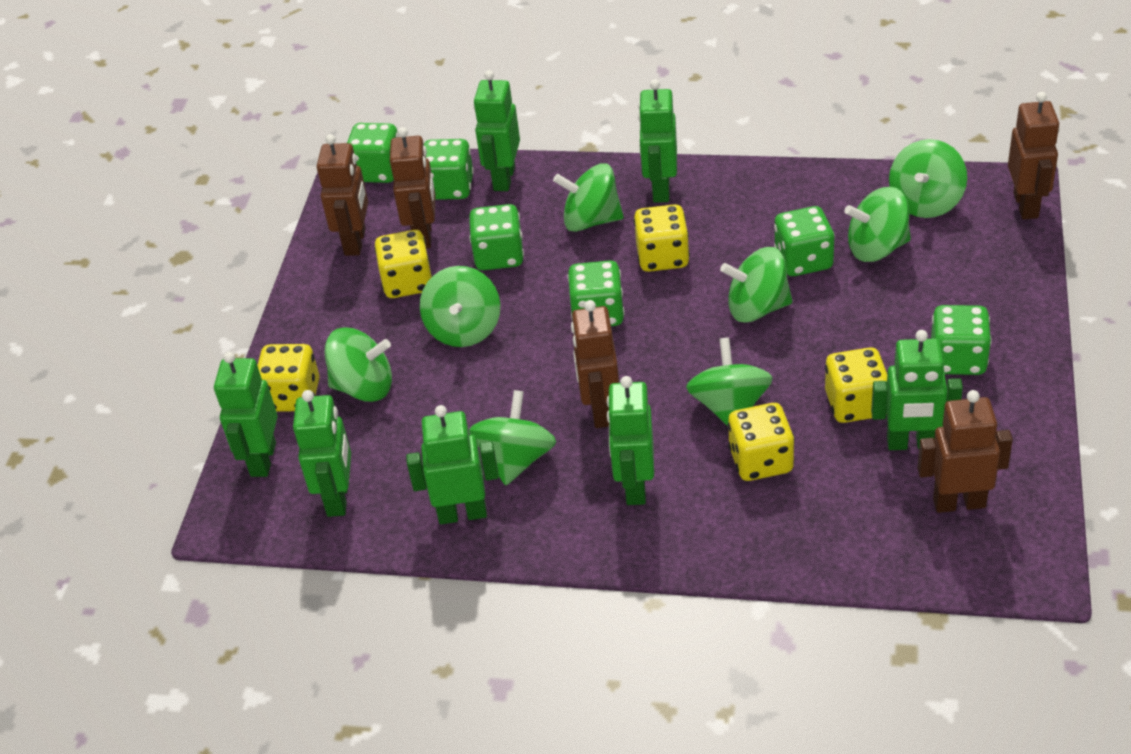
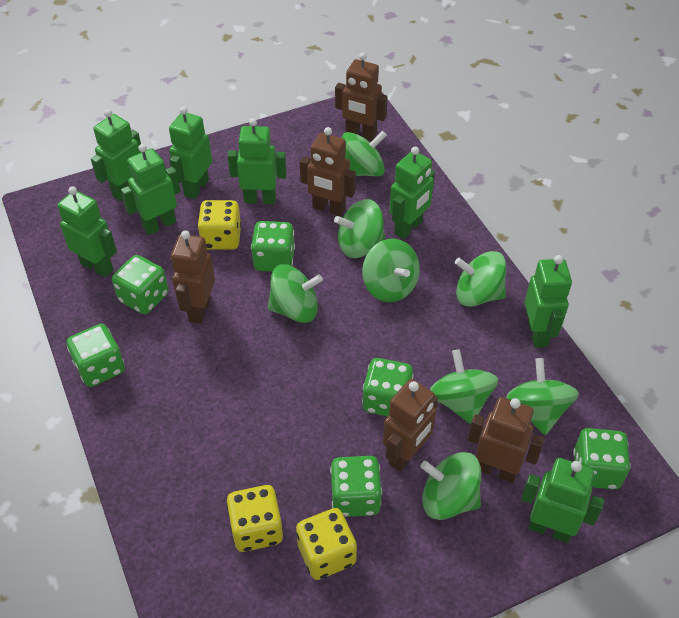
green robot: [214,352,278,477] [293,390,351,517] [406,405,499,524] [473,70,520,191] [607,376,654,505] [638,79,677,203] [871,330,963,450] = 7 -> [57,186,117,277] [91,109,141,201] [121,144,181,235] [169,106,212,199] [228,118,287,204] [390,147,435,239] [521,458,604,543] [525,255,572,348] = 8
yellow dice: [257,344,319,412] [374,230,432,298] [634,204,690,272] [728,403,795,481] [825,347,887,423] = 5 -> [197,200,242,250] [226,485,283,552] [296,508,357,580] = 3

